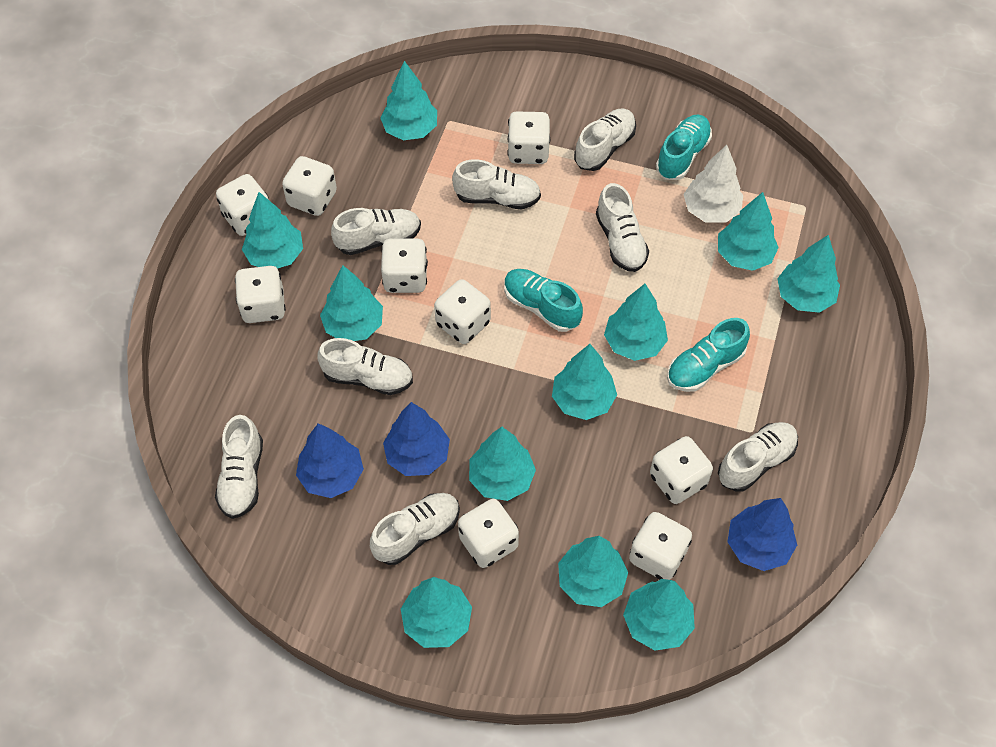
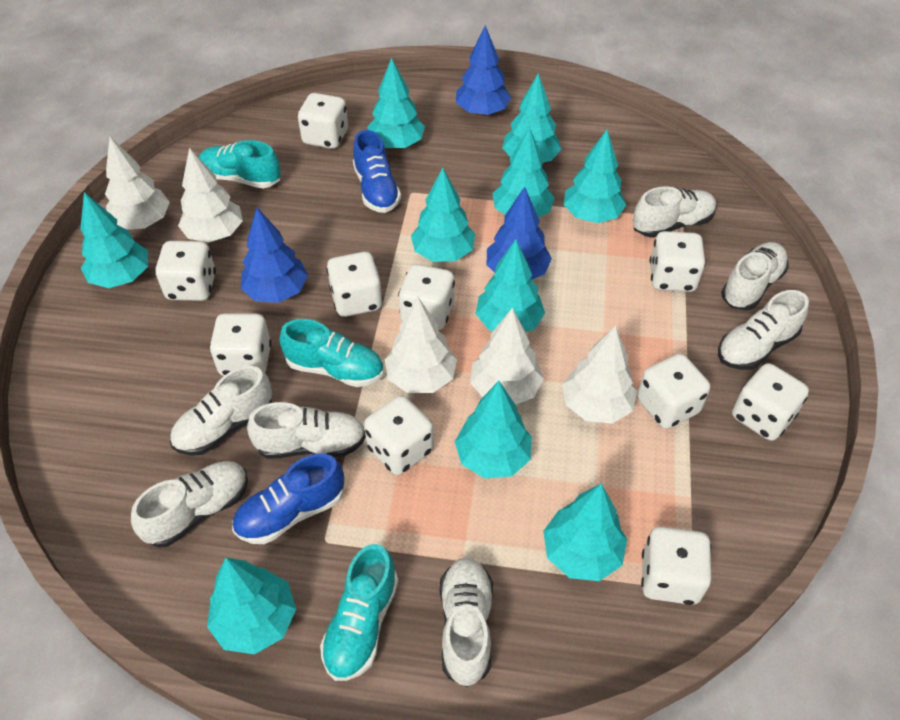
blue shoe: none = 0 -> [232,453,344,544] [353,130,401,213] = 2
turquoise tree: [242,192,303,269] [320,265,383,341] [380,61,437,140] [401,577,472,648] [469,427,536,501] [552,344,617,420] [558,536,628,607] [604,284,668,361] [623,579,695,651] [718,192,779,271] [777,235,840,313] = 11 -> [80,192,148,288] [207,558,296,654] [367,58,425,149] [411,168,475,262] [455,381,532,478] [476,239,545,332] [492,127,555,218] [502,73,561,163] [543,483,627,581] [564,130,626,223] = 10
white dice: [216,174,269,236] [235,266,286,323] [282,156,337,216] [381,239,428,293] [434,279,491,344] [458,499,519,568] [507,111,550,164] [629,512,692,580] [650,436,713,504] = 9 -> [156,241,216,301] [209,313,272,376] [298,93,348,149] [326,252,383,317] [364,395,434,475] [398,264,455,330] [637,354,710,429] [641,526,711,605] [649,231,706,292] [732,363,809,441] = 10
white shoe: [215,415,263,519] [317,338,413,395] [331,208,421,255] [370,493,460,565] [452,159,541,209] [574,109,636,171] [596,183,649,272] [718,422,798,492] = 8 -> [131,461,248,547] [170,366,272,456] [247,402,366,459] [440,557,493,687] [633,186,717,238] [718,290,809,370] [721,242,789,311] = 7
white tree: [683,145,743,223] = 1 -> [105,137,170,230] [178,148,243,243] [385,297,457,393] [470,308,544,405] [562,326,637,424] = 5

